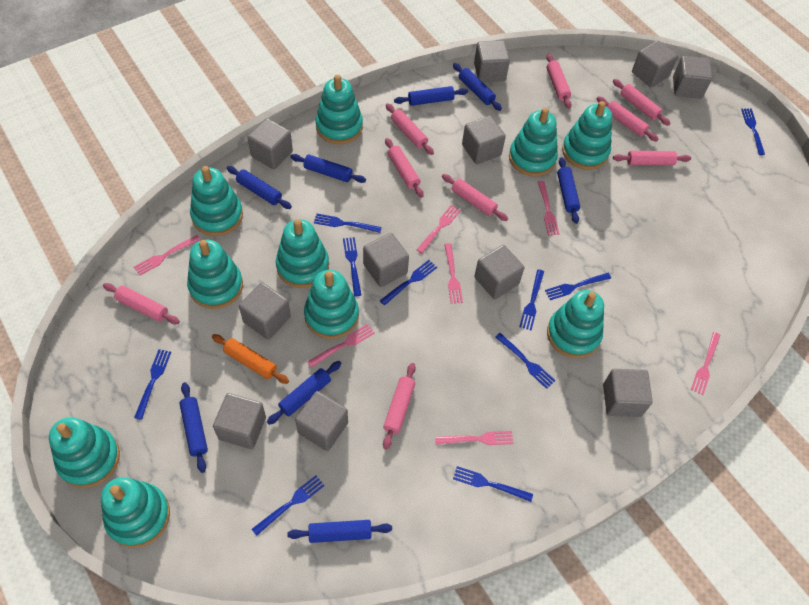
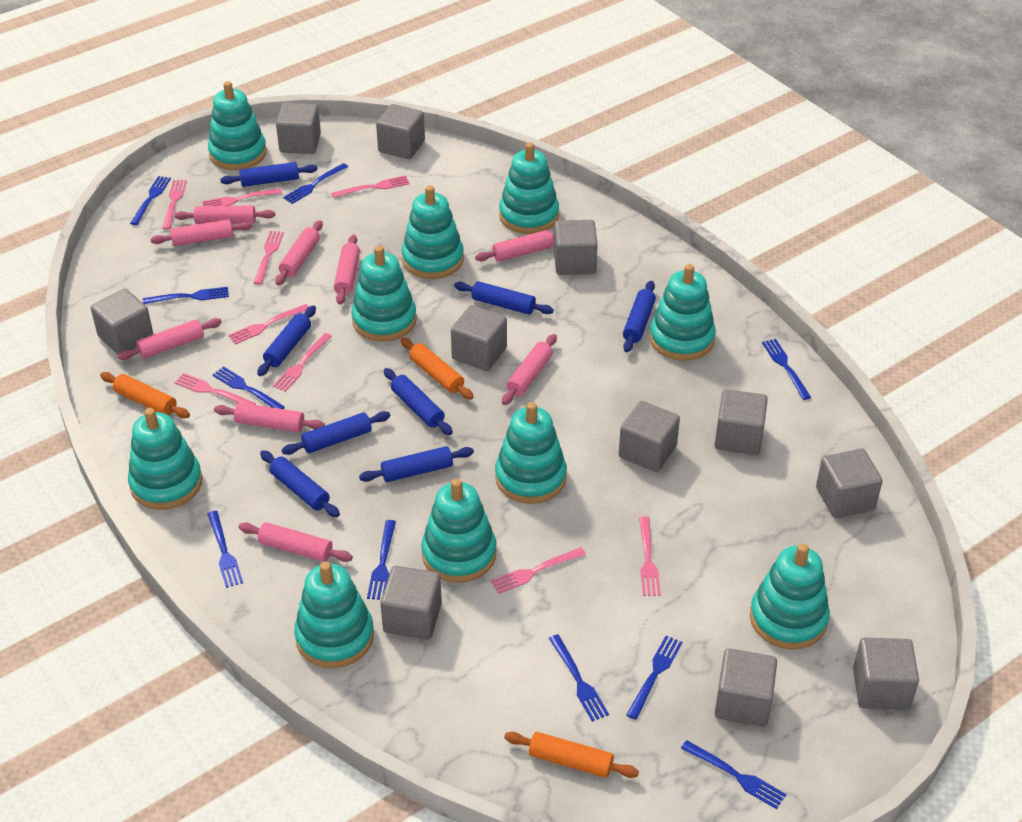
orange rolling pin: [212,334,289,384] = 1 -> [100,372,190,418] [400,338,474,400] [504,732,639,778] = 3
pink fork: [134,235,201,276] [308,324,375,368] [417,205,461,253] [435,431,514,445] [444,243,463,304] [538,181,560,235] [691,332,720,395] = 7 -> [162,180,187,230] [174,373,256,405] [202,188,282,206] [228,304,309,344] [254,231,284,285] [272,333,332,392] [331,175,410,198] [491,547,586,594] [639,516,661,596] = 9

